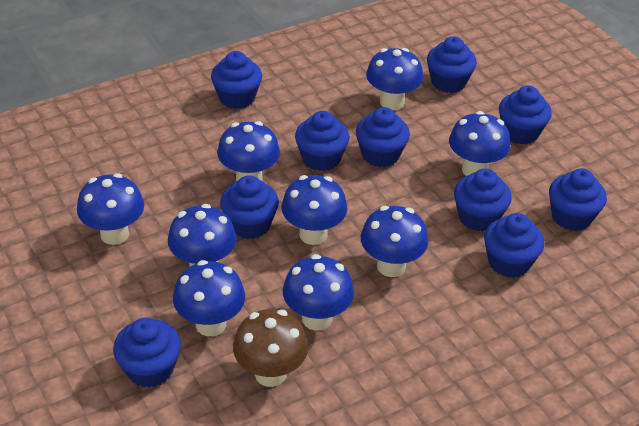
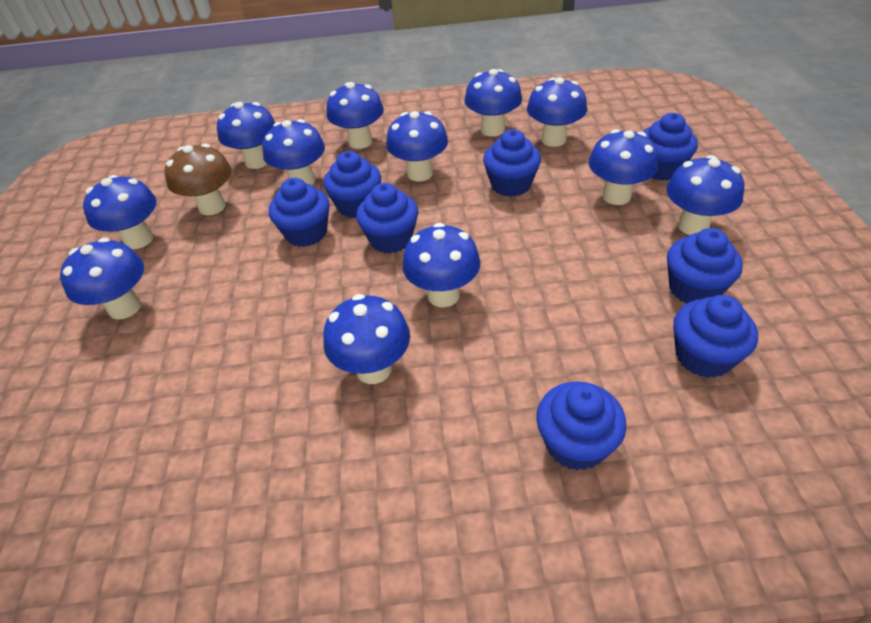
blue cupcake: [113,318,181,388] [211,51,262,109] [220,175,279,239] [295,111,349,171] [356,107,410,167] [427,36,477,93] [454,169,512,231] [484,213,544,278] [499,86,552,144] [549,168,607,231] = 10 -> [269,178,330,247] [323,151,381,218] [356,183,418,253] [483,130,541,197] [536,381,627,471] [642,113,698,181] [667,228,743,304] [673,295,758,378] = 8
blue mushroom: [77,173,144,245] [168,204,236,267] [173,260,245,336] [217,121,280,181] [281,175,347,245] [283,254,354,331] [361,206,428,277] [366,48,423,110] [449,111,510,176] = 9 -> [60,238,144,320] [83,175,157,249] [217,102,275,169] [263,119,325,185] [323,294,410,384] [327,82,384,149] [386,111,448,182] [402,223,480,307] [464,69,522,137] [527,77,587,147] [589,129,658,205] [666,155,744,235] = 12

